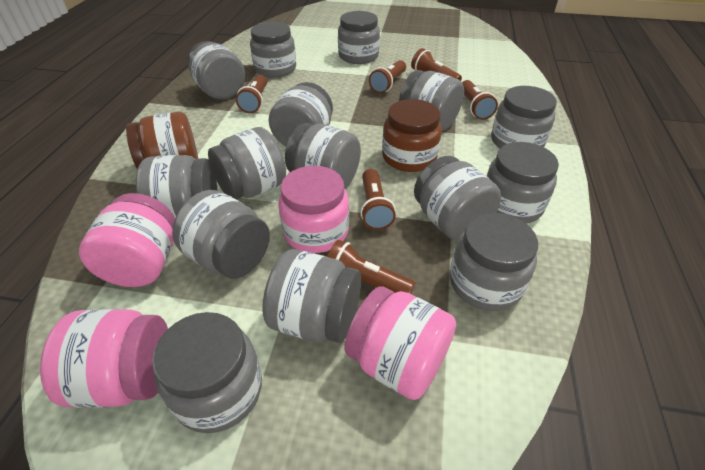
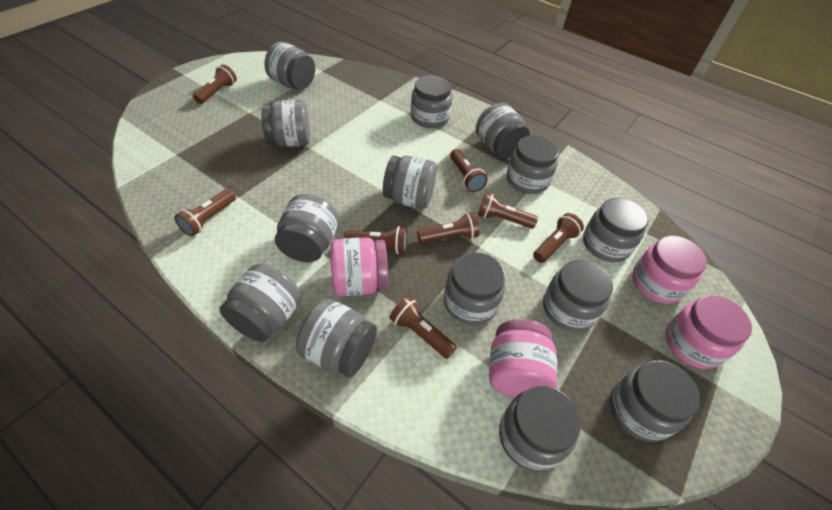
brown flashlight: [236,75,267,113] [327,240,415,294] [360,169,396,230] [369,60,406,93] [411,48,462,81] [462,80,498,120] = 6 -> [174,189,236,236] [193,64,237,104] [344,226,407,254] [389,296,457,359] [417,213,480,244] [450,149,488,192] [478,193,538,229] [533,213,584,263] = 8
brown jar: [126,112,198,169] [382,99,442,172] = 2 -> none = 0
grey jar: [136,155,217,218] [152,312,262,433] [172,190,270,279] [187,41,245,99] [208,127,286,200] [250,22,296,78] [262,249,361,343] [269,82,333,146] [285,123,361,189] [338,11,380,64] [399,70,464,131] [414,156,501,240] [450,213,538,311] [487,142,559,224] [491,86,557,148] = 15 -> [219,264,301,342] [261,100,310,147] [265,42,315,90] [275,194,339,262] [296,299,377,377] [383,156,437,209] [411,75,452,128] [444,252,505,325] [476,103,530,158] [499,386,581,472] [507,135,559,194] [543,260,613,332] [583,198,648,262] [610,360,700,442] = 14

